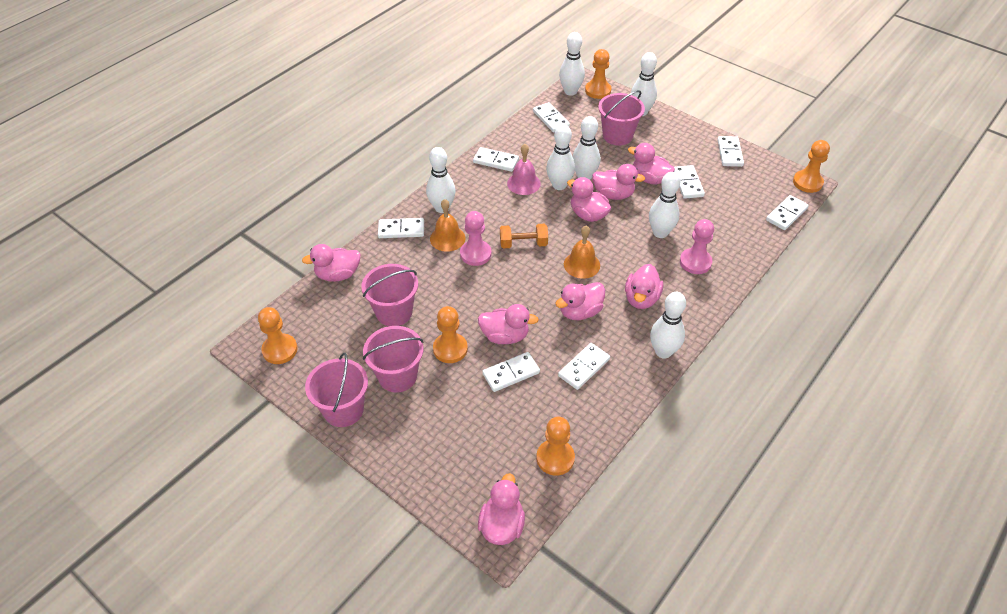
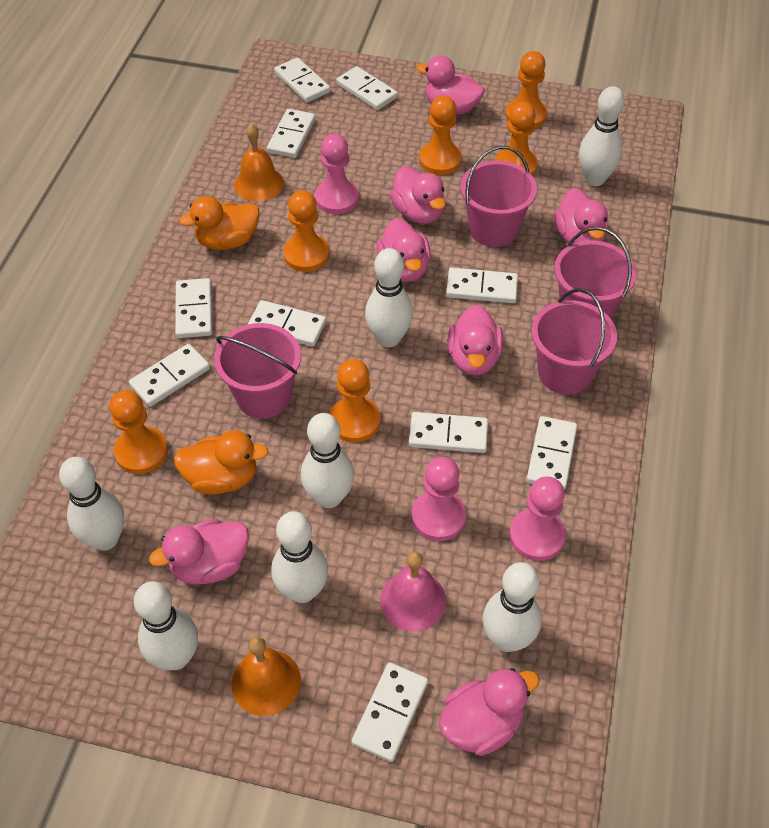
orange duck: none = 0 -> [174,430,269,495] [179,196,260,250] = 2
orange dumbbell: [500,224,548,248] = 1 -> none = 0
orange pawn: [258,307,298,364] [433,306,468,363] [536,417,575,476] [585,49,611,99] [793,140,830,193] = 5 -> [109,390,168,474] [283,190,329,272] [330,359,381,443] [419,96,462,175] [495,102,538,176] [505,51,547,128] = 6
pink duck: [302,244,360,282] [478,304,539,344] [478,473,525,545] [555,282,605,320] [567,177,611,222] [592,164,645,200] [625,264,663,309] [628,143,675,185] = 8 -> [149,519,249,585] [377,218,431,282] [390,166,446,224] [416,55,485,115] [439,668,539,756] [447,305,503,376] [554,188,608,244] = 7
pink pawn: [460,211,492,266] [680,219,714,274] = 2 -> [315,134,359,214] [411,457,466,541] [509,476,566,561] = 3
white domino: [378,218,424,238] [473,147,519,172] [482,352,540,392] [533,102,570,132] [558,343,610,390] [674,165,705,199] [717,136,744,167] [766,195,809,230] = 8 -> [129,344,210,407] [175,278,212,338] [248,300,326,346] [267,109,315,158] [274,58,330,103] [336,66,398,110] [351,662,428,762] [409,412,488,453] [446,268,518,303] [527,416,577,490] = 10

